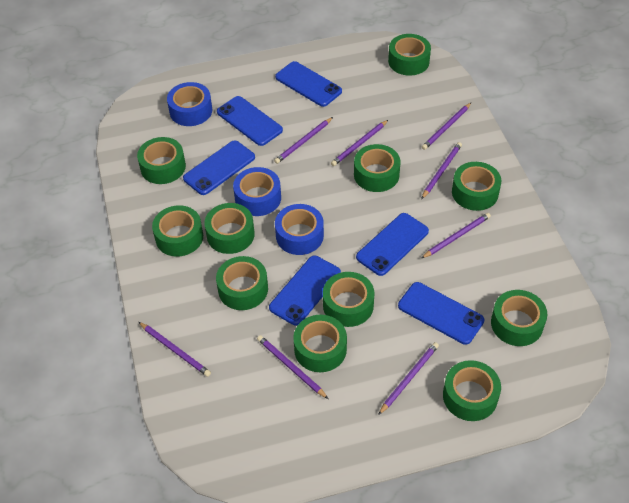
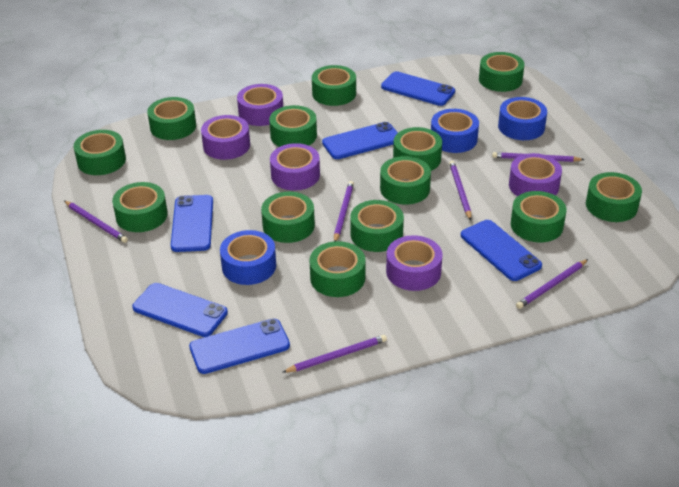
green tape: [137,137,186,184] [152,205,203,257] [204,203,255,254] [216,256,268,310] [293,315,347,372] [323,272,374,327] [354,144,400,192] [388,34,431,76] [443,360,501,421] [452,162,501,211] [491,290,547,346] = 11 -> [74,130,126,175] [112,182,168,232] [147,97,196,140] [261,192,315,243] [269,105,317,147] [309,241,366,297] [312,65,356,106] [350,200,404,252] [380,156,431,205] [393,127,442,171] [479,52,524,92] [511,191,566,242] [586,172,642,222] = 13
purple pencil: [139,322,211,377] [257,335,328,399] [274,117,333,164] [331,120,388,166] [378,342,439,415] [421,142,462,199] [422,102,472,150] [422,213,491,258] = 8 -> [64,201,128,243] [282,335,387,373] [334,181,354,242] [449,161,471,220] [492,152,584,162] [516,259,588,309] = 6
purple tape: none = 0 -> [201,115,250,160] [237,84,283,126] [270,143,320,191] [386,235,442,291] [509,153,562,196] = 5

